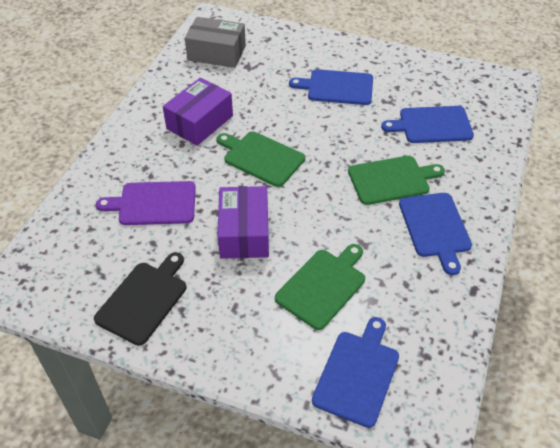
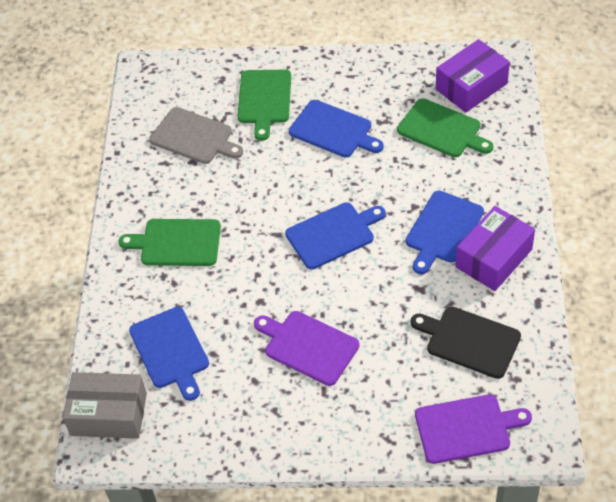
grey cutting board: none = 0 -> [149,107,243,164] = 1
purple cutting board: [96,181,196,225] = 1 -> [254,311,360,386] [415,394,532,464] = 2

